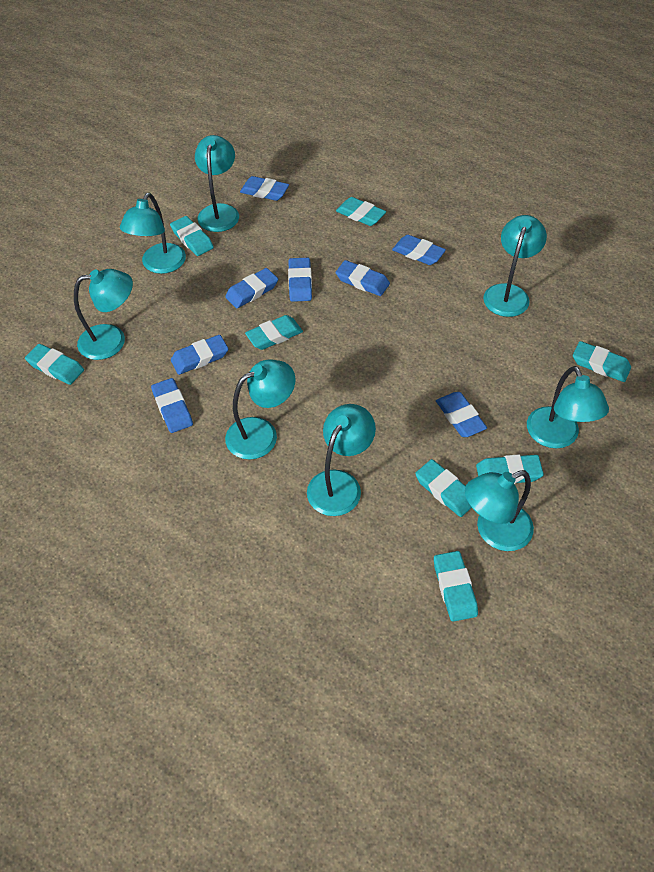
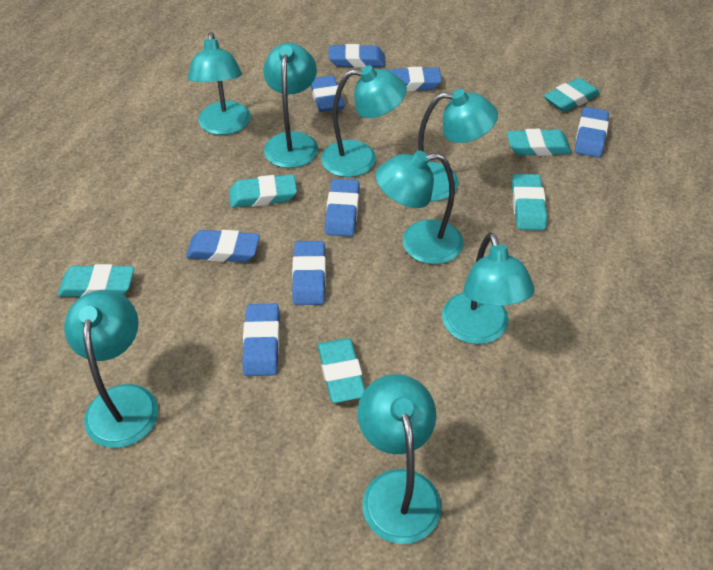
turquoise eraser: [25,344,84,385] [170,216,214,256] [245,315,303,350] [336,197,386,226] [415,459,472,517] [434,551,478,622] [476,455,544,484] [573,341,631,382] = 8 -> [58,264,134,297] [229,174,297,208] [318,338,365,403] [507,129,572,156] [512,174,547,230] [544,78,600,112] = 6

